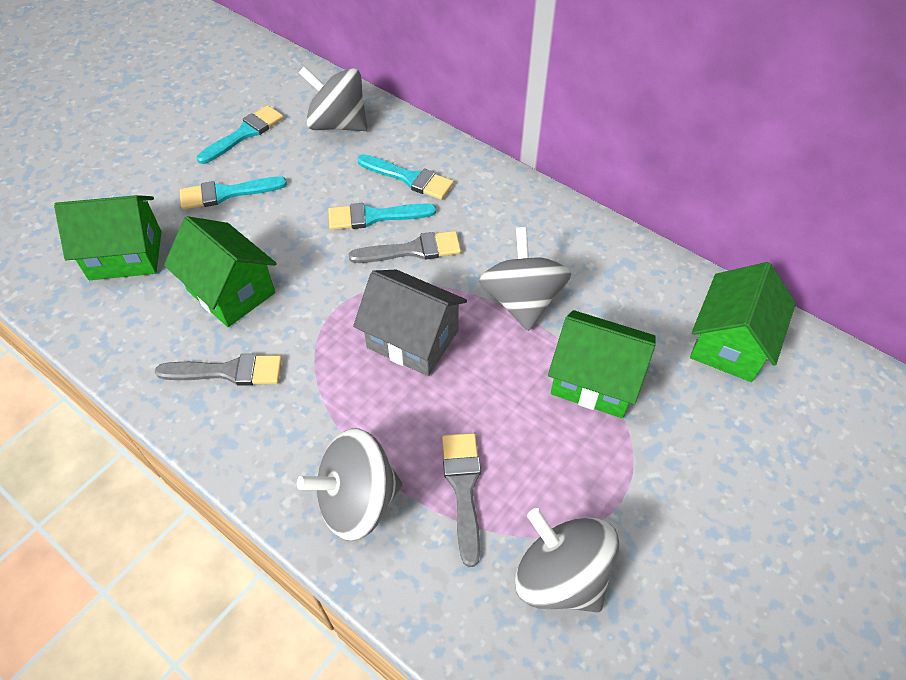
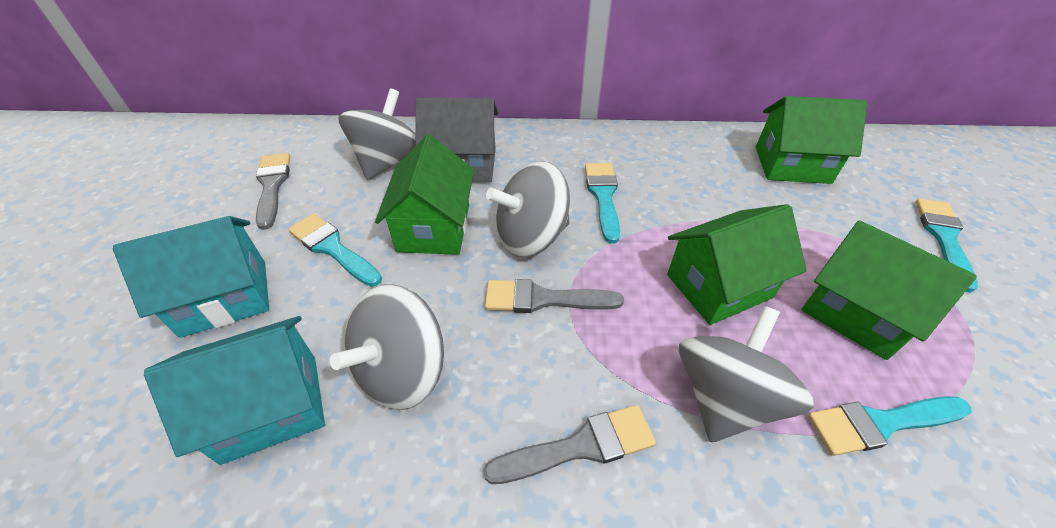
turquoise house: none = 0 -> [113,216,269,338] [144,316,325,465] = 2

